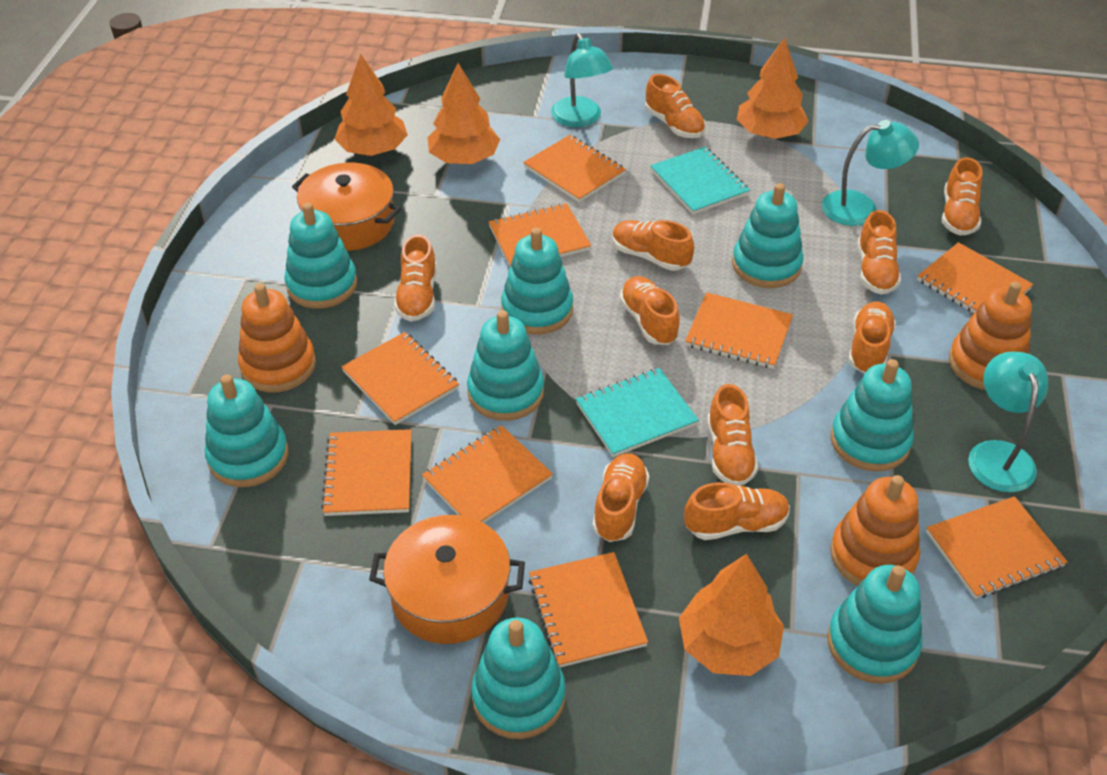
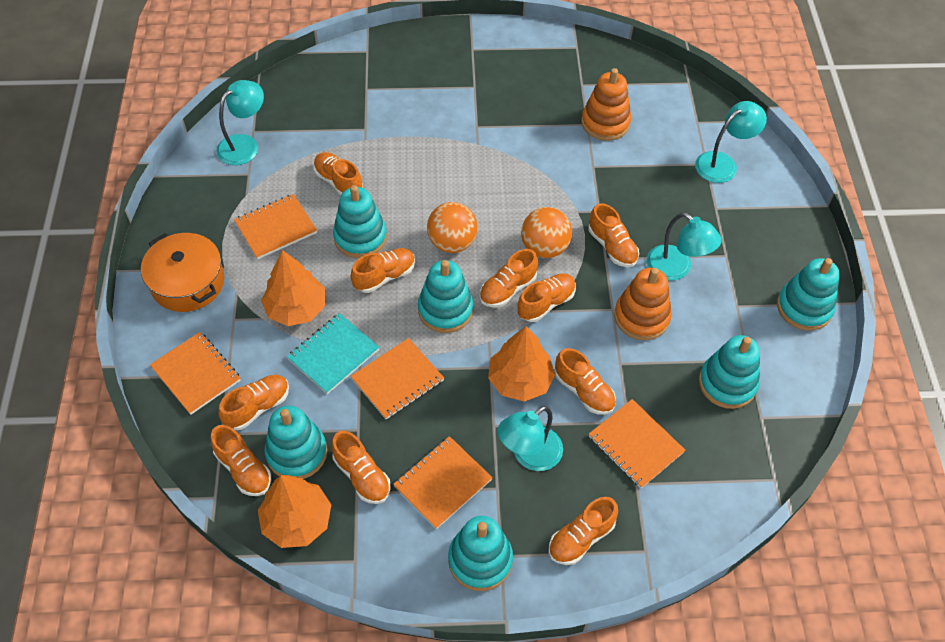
orange ball: none = 0 -> [427,202,478,253] [521,207,572,258] = 2
orange notebook: [321,429,412,516] [341,332,459,425] [422,425,553,523] [489,203,591,267] [523,135,626,202] [528,552,648,668] [685,292,793,369] [917,242,1033,313] [926,496,1068,599] = 9 -> [150,332,241,415] [234,194,317,259] [351,338,444,419] [393,436,493,529] [589,399,686,488] = 5
orange pot: [292,163,401,251] [369,515,525,644] = 2 -> [141,233,225,312] = 1
orange stacking toy: [238,283,316,392] [830,475,920,586] [949,282,1032,390] = 3 -> [581,68,631,141] [614,268,672,340] = 2
orange tree: [335,54,408,156] [428,63,500,164] [679,554,784,676] [737,37,809,139] = 4 -> [258,475,331,548] [261,250,325,326] [488,326,555,402] = 3
turquoise lamp: [551,33,613,127] [821,120,919,226] [968,351,1048,493] = 3 -> [217,80,264,165] [498,406,563,471] [646,212,722,281] [695,101,767,183] = 4
turquoise notebook: [576,368,699,457] [650,147,750,215] = 2 -> [287,313,379,394] = 1
turquoise stacking toy: [205,375,288,487] [284,203,357,309] [467,310,544,421] [471,618,566,739] [501,228,573,335] [732,183,804,288] [827,565,922,684] [831,359,914,472] = 8 -> [264,406,327,479] [333,185,387,258] [418,260,474,333] [448,516,513,591] [699,335,760,409] [777,258,840,331] = 6

